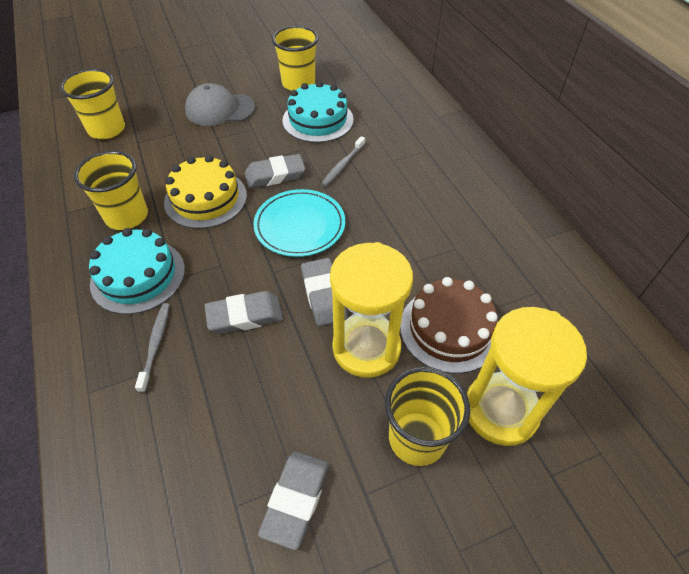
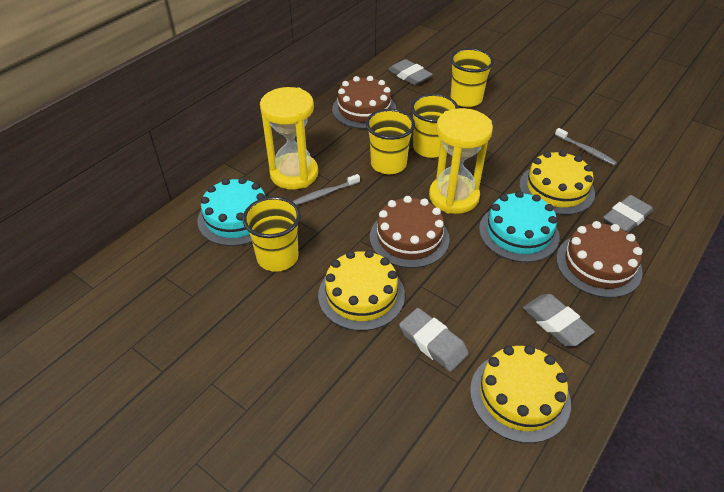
brown cake: [400,277,498,374] = 1 -> [332,76,396,129] [370,196,450,268] [556,221,643,298] = 3
grey cap: [185,83,256,126] = 1 -> none = 0
turquoise plate: [253,189,345,257] = 1 -> none = 0
yellow cake: [164,155,247,229] = 1 -> [318,250,405,331] [470,345,571,443] [519,150,595,215] = 3

